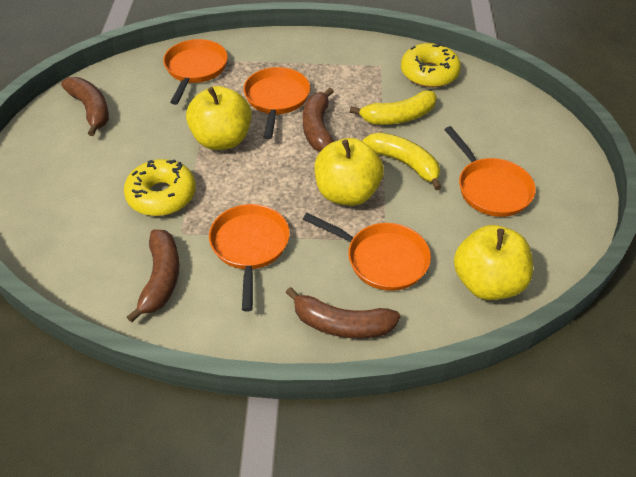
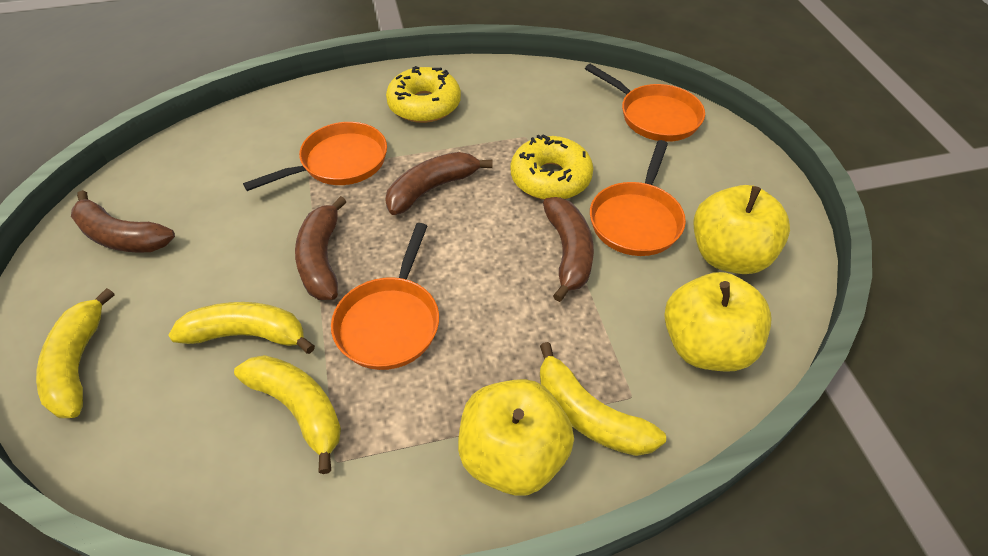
orange pan: [163,39,228,105] [209,204,290,311] [244,67,310,139] [303,213,431,291] [444,126,536,217] = 5 -> [243,122,387,191] [331,223,439,370] [585,64,705,142] [590,140,686,256] = 4
yellow banana: [350,90,437,125] [362,132,442,190] = 2 -> [36,288,114,418] [168,302,315,354] [234,355,341,474] [540,342,666,456] = 4

